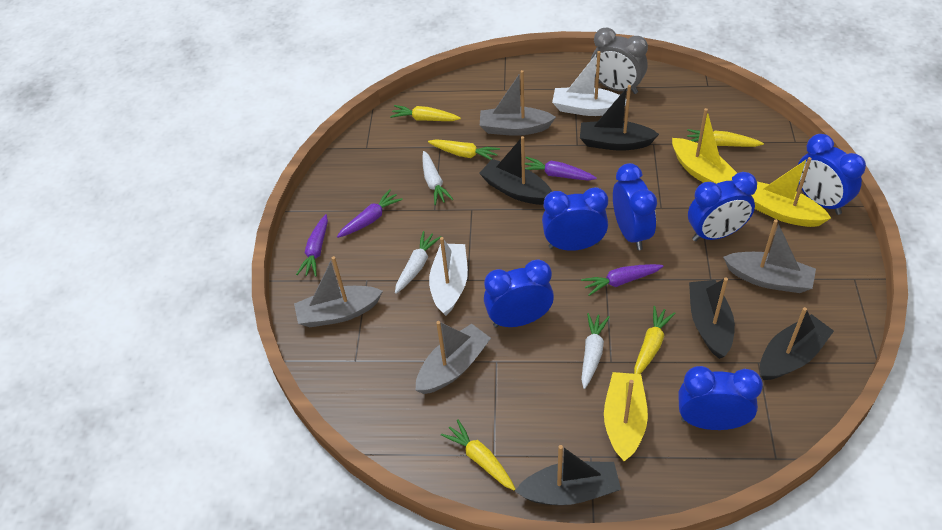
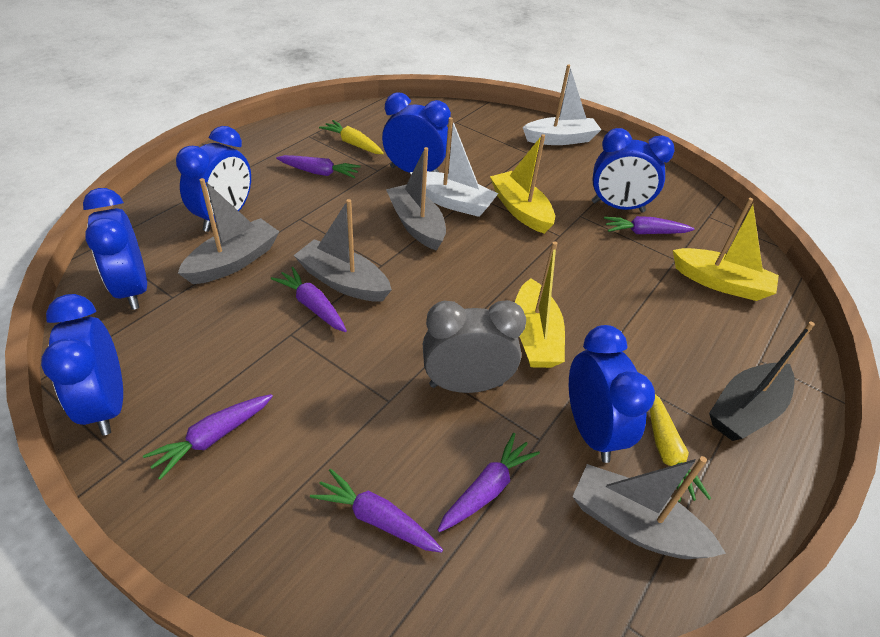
black boat: [479,136,552,205] [515,445,621,505] [580,85,659,151] [689,277,735,359] [760,307,834,380] = 5 -> [709,321,815,441] = 1
purple carrot: [296,214,328,277] [337,189,403,238] [525,157,597,181] [581,264,664,296] = 4 -> [143,394,273,480] [271,267,347,332] [276,155,361,178] [310,469,443,553] [438,433,540,532] [604,216,695,234] = 6
white carrot: [395,231,441,294] [422,151,454,205] [581,313,610,389] = 3 -> none = 0
yellow carrot: [390,105,461,121] [428,139,500,160] [441,420,516,491] [634,306,675,374] [687,129,764,147] = 5 -> [319,120,384,154] [650,394,711,502] = 2

